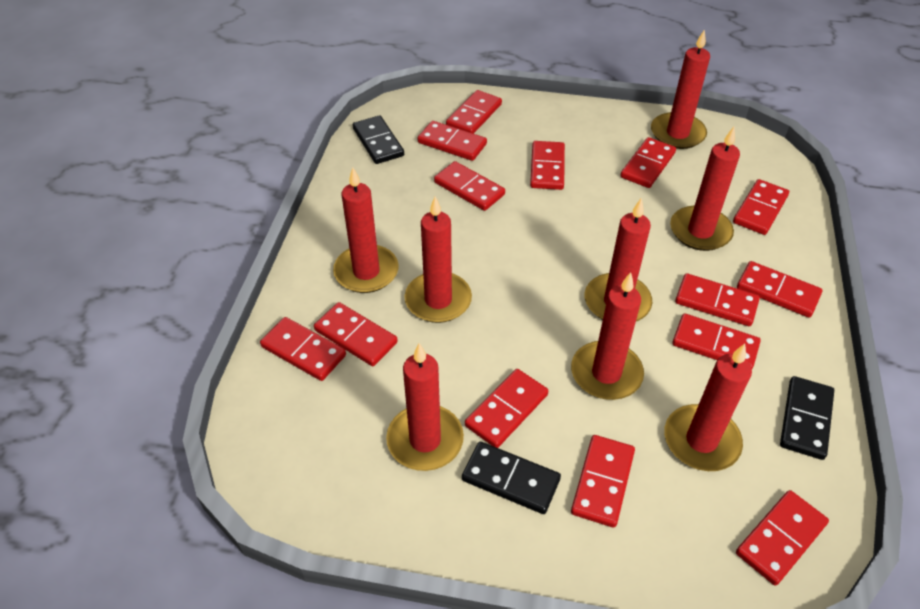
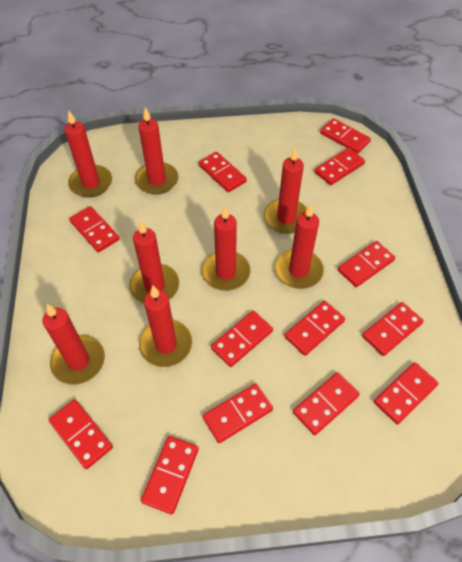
black domino: [353,115,404,164] [462,442,561,514] [780,376,834,460] = 3 -> none = 0
red domino: [260,317,346,381] [314,302,398,366] [418,121,487,161] [434,161,505,211] [446,90,502,134] [465,369,548,448] [530,141,565,190] [571,435,635,528] [620,137,676,188] [672,313,761,369] [675,273,760,326] [733,179,789,235] [736,490,829,586] [737,261,822,318] = 14 -> [48,399,113,469] [69,206,119,252] [141,436,199,515] [199,152,247,192] [203,383,273,443] [211,311,273,367] [284,301,345,356] [293,372,360,435] [315,148,365,185] [320,118,371,154] [338,241,395,287] [362,302,424,356] [374,362,439,424] = 13

